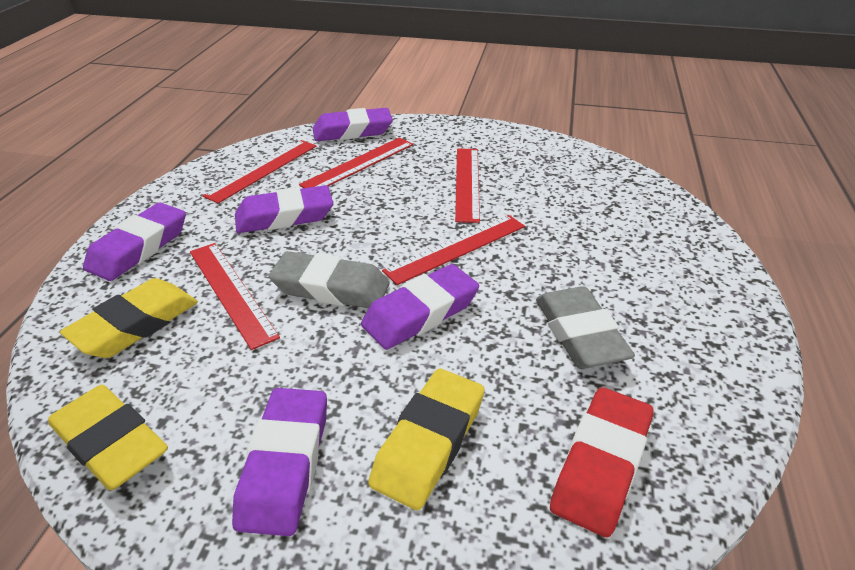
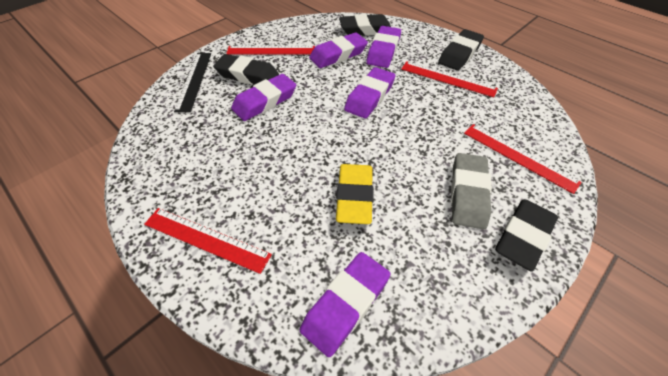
black eraser: none = 0 -> [213,54,279,85] [339,14,391,36] [438,29,484,71] [495,199,558,272] = 4
black ruler: none = 0 -> [174,53,211,112] = 1
grey eraser: [269,251,390,308] [536,286,635,369] = 2 -> [451,153,492,229] = 1
red eraser: [550,387,654,537] = 1 -> none = 0
red ruler: [190,243,280,350] [202,140,317,204] [299,137,414,188] [382,215,525,285] [455,148,480,223] = 5 -> [144,208,272,274] [226,46,315,55] [401,61,498,97] [464,124,582,194] = 4
yellow eraser: [48,385,168,490] [60,278,198,358] [368,369,485,510] = 3 -> [336,164,373,224] = 1

